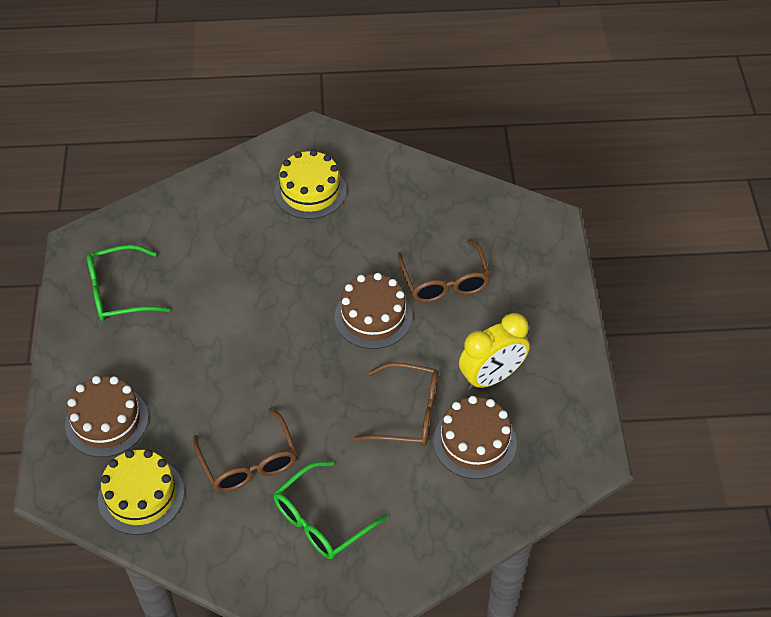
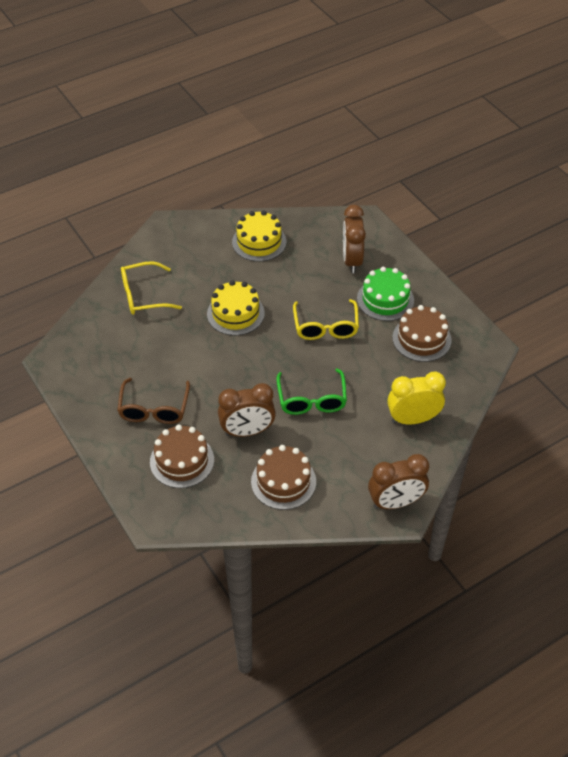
brown clock: none = 0 -> [218,383,276,437] [343,205,366,273] [368,454,429,509] = 3
brown glasses: [193,408,297,492] [354,362,439,446] [398,240,491,303] = 3 -> [117,378,190,424] = 1
green cake: none = 0 -> [357,267,414,321] = 1
green glasses: [87,245,170,321] [274,461,388,559] = 2 -> [276,368,347,415] = 1
yellow glasses: none = 0 -> [121,261,182,315] [293,299,359,340] = 2

